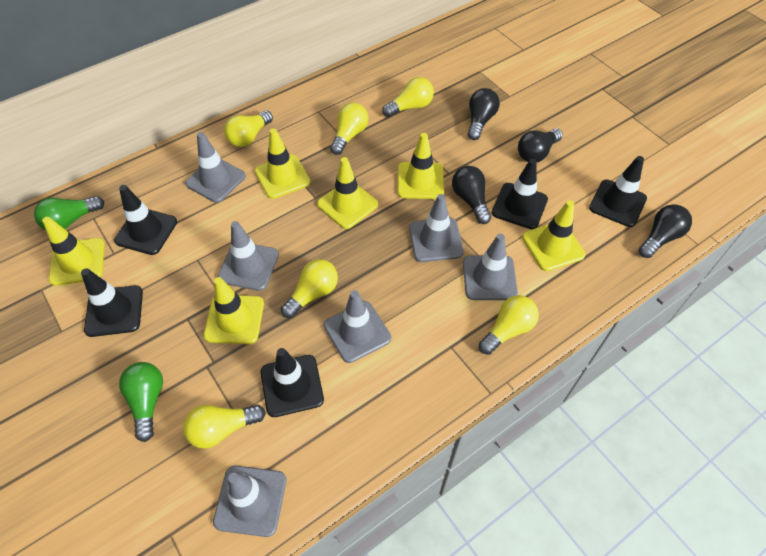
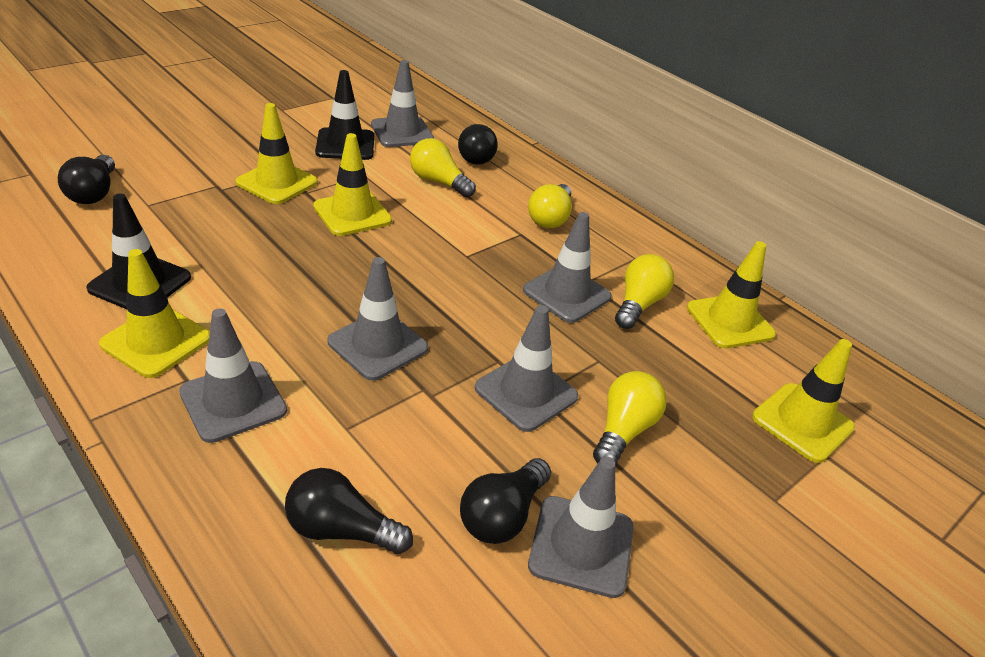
black traffic cone: [81,268,143,337] [114,185,177,255] [261,348,324,417] [492,159,548,229] [589,156,647,227] = 5 -> [86,194,191,309] [315,70,374,160] = 2
green light bulb: [34,196,104,230] [119,362,163,442] = 2 -> none = 0
yellow light bulb: [183,405,266,449] [224,110,273,147] [281,259,338,318] [330,103,368,155] [382,77,434,117] [479,295,539,355] = 6 -> [410,138,476,197] [528,184,572,228] [593,371,667,465] [615,254,674,329] = 4
yellow traffic cone: [42,217,105,286] [204,277,264,344] [255,128,310,199] [317,157,378,229] [397,133,444,199] [522,200,586,271] = 6 -> [99,249,210,378] [236,103,318,204] [313,133,392,236] [687,241,776,348] [752,339,855,463] = 5

